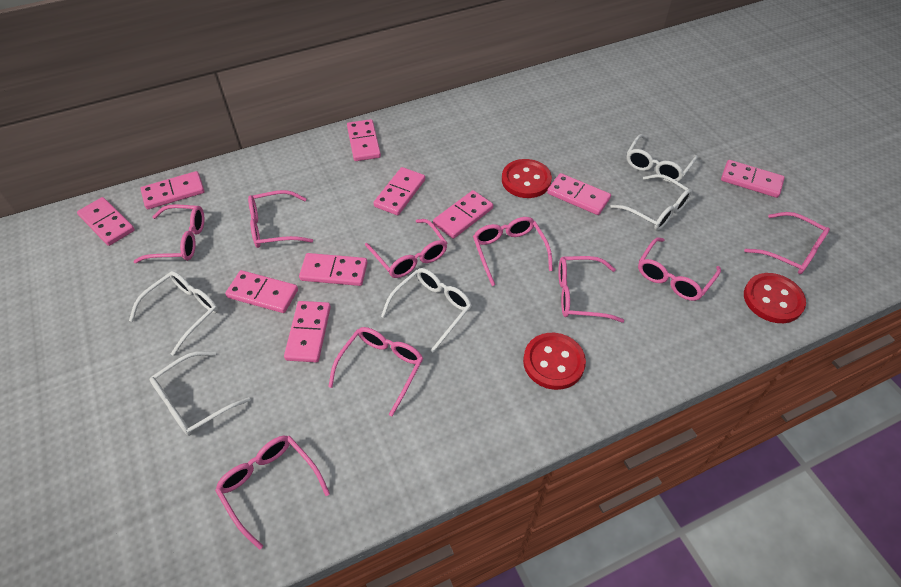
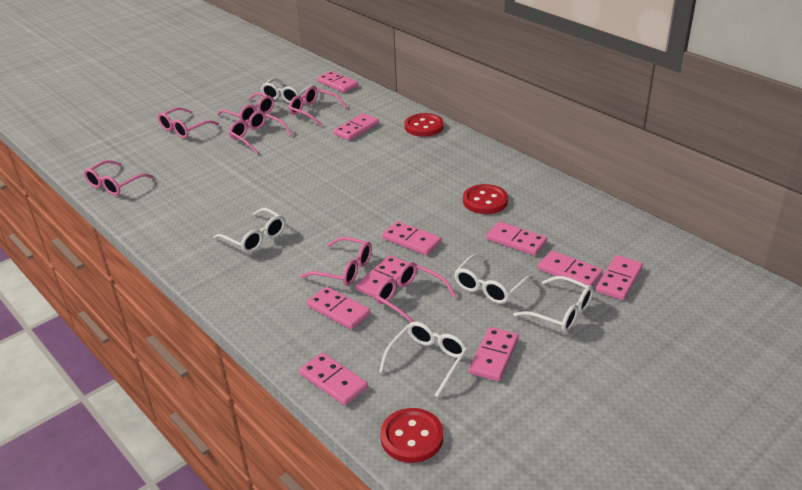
pink glasses: [133,204,204,263] [215,436,330,550] [248,190,313,248] [328,327,423,416] [365,219,447,278] [473,217,553,286] [558,256,624,323] [638,237,721,301] [744,212,830,274] = 9 -> [84,160,153,196] [158,107,219,138] [217,92,274,121] [229,111,292,154] [289,86,347,126] [301,237,372,286] [375,262,456,323] = 7

